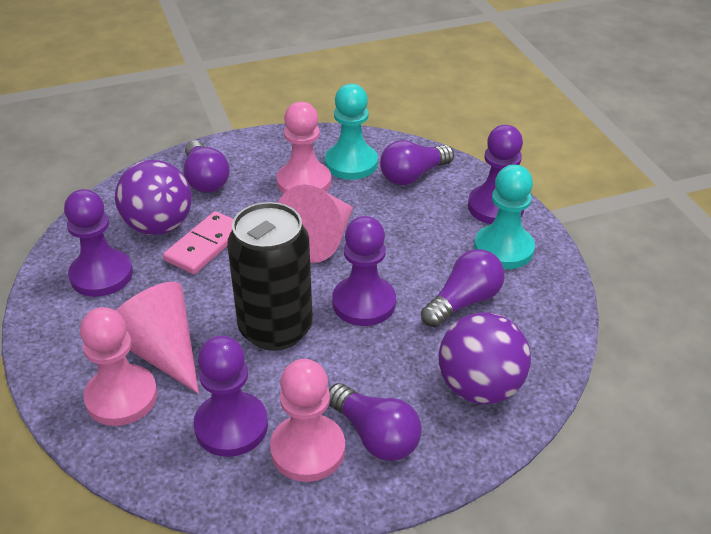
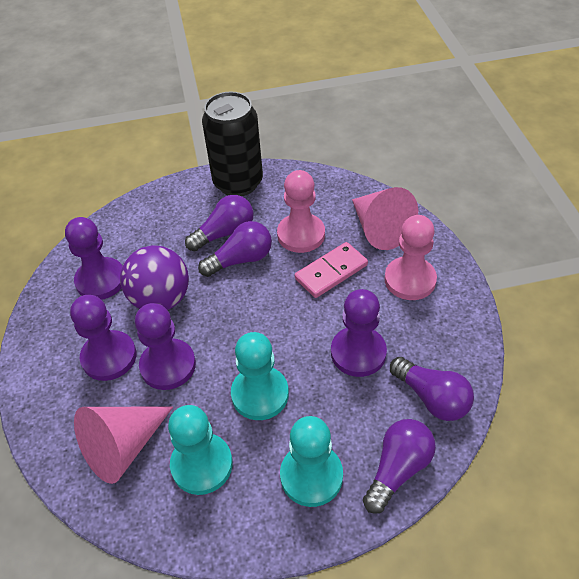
pink pawn: [80,307,158,426] [270,359,345,482] [277,102,331,194] = 3 -> [277,170,325,253] [384,215,437,300] = 2
purple ball: [115,160,192,235] [439,312,531,404] = 2 -> [120,245,189,310] = 1
turquoise pawn: [325,84,378,180] [474,165,535,269] = 2 -> [168,405,233,495] [231,332,289,420] [280,416,343,507] = 3

